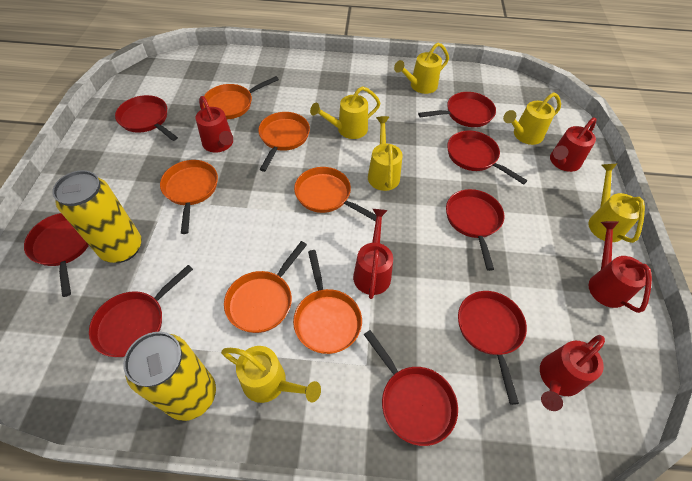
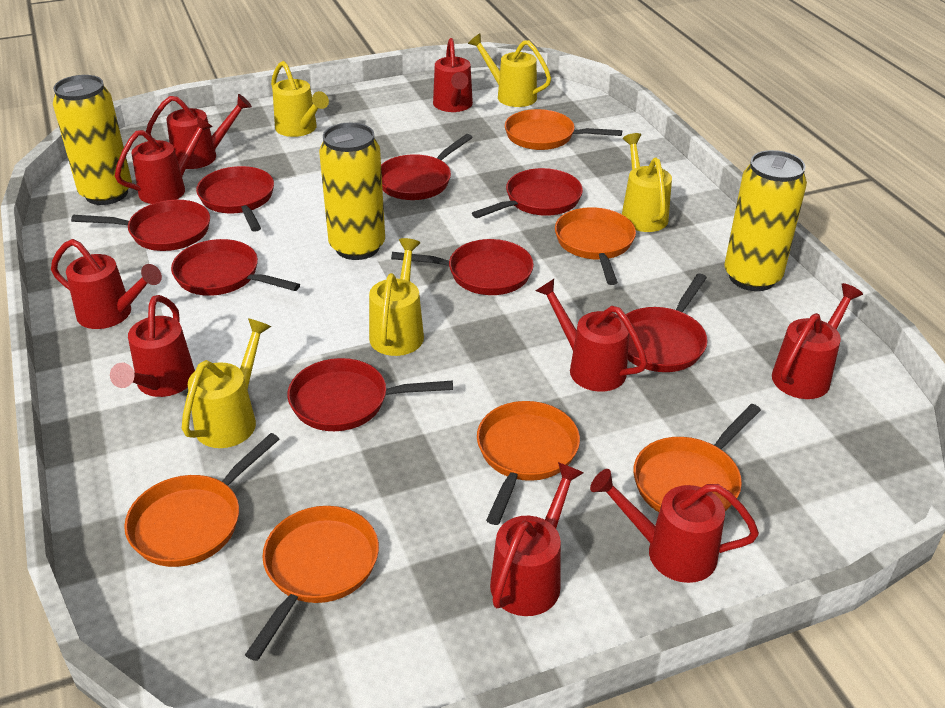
red watering can: [196,96,233,153] [353,209,393,299] [540,335,605,411] [550,117,596,172] [589,221,652,313] = 5 -> [51,239,162,329] [110,295,195,397] [115,116,213,204] [146,94,252,169] [433,38,473,112] [490,462,584,616] [536,279,647,392] [590,469,759,583] [772,283,863,399] = 9
yellow can: [52,170,142,263] [123,332,216,421] = 2 -> [53,75,132,205] [319,123,385,260] [724,150,807,291] = 3
yellow watering can: [221,346,321,403] [310,86,380,139] [368,116,403,191] [394,42,449,94] [503,92,561,145] [588,164,645,243] = 6 -> [182,318,271,448] [271,61,329,137] [369,238,424,356] [468,33,551,107] [622,133,672,232] = 5

